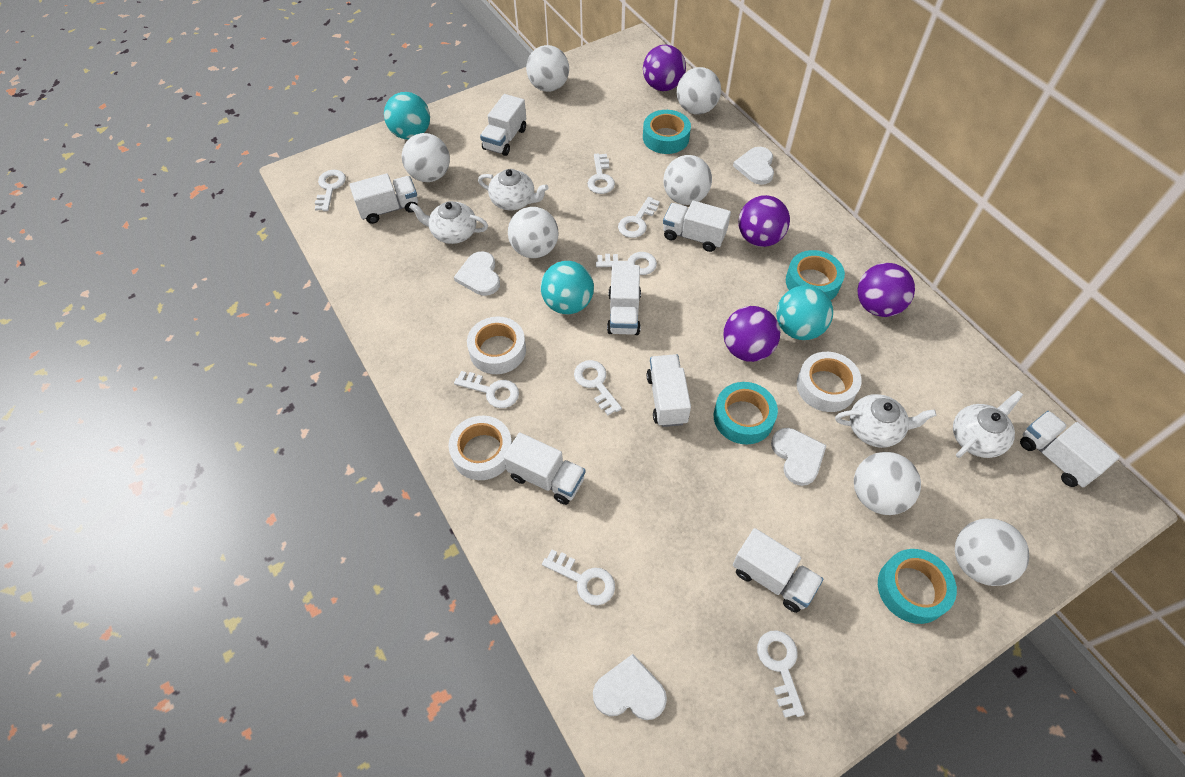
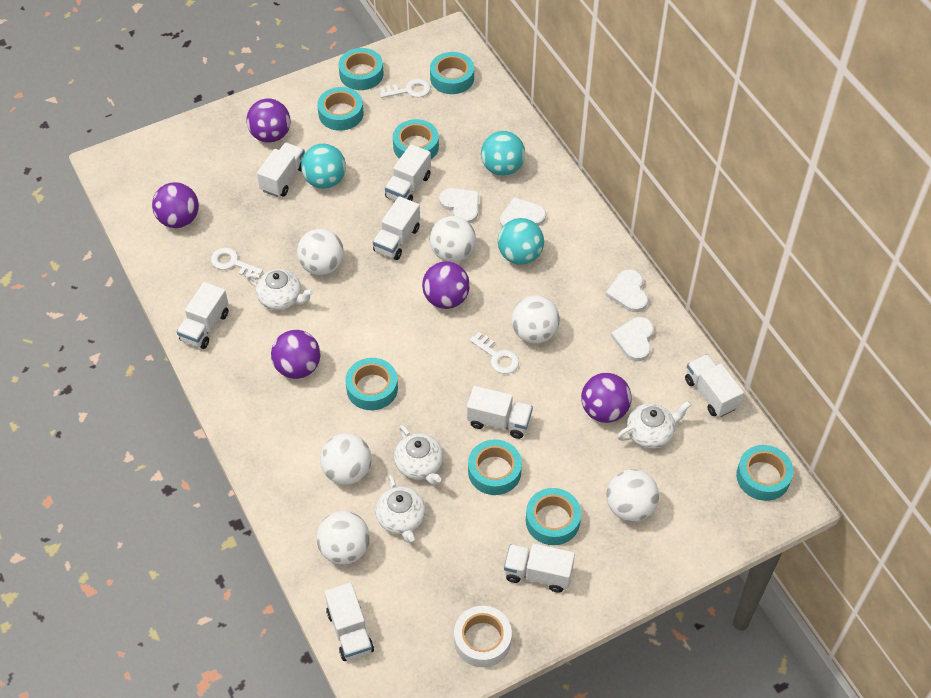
purple ball: [643,44,686,91] [723,306,780,362] [738,195,790,247] [857,263,915,317] = 4 -> [152,182,199,228] [246,98,291,143] [271,330,321,379] [422,261,470,309] [581,373,632,423] = 5
turquoise tape: [643,110,691,154] [714,382,778,444] [786,250,845,300] [878,549,957,624] = 4 -> [317,87,363,131] [339,48,383,90] [345,358,398,410] [393,119,439,159] [430,52,474,94] [468,439,522,495] [526,488,581,545] [736,445,794,501] = 8
white ball: [402,133,450,182] [508,207,559,258] [526,45,569,92] [663,155,712,205] [677,67,721,115] [854,452,921,515] [955,518,1029,586] = 7 -> [297,228,344,275] [316,511,370,565] [320,433,372,485] [429,216,476,263] [511,295,560,344] [606,469,659,522] = 6
white key: [315,170,346,211] [454,371,519,408] [542,550,615,605] [574,360,622,415] [587,154,615,194] [596,252,657,275] [618,197,660,238] [757,630,805,718] = 8 -> [211,248,263,280] [380,79,431,98] [469,332,519,374] = 3
white tape: [448,416,512,480] [467,316,526,374] [797,352,862,412] = 3 -> [454,606,512,667] = 1

